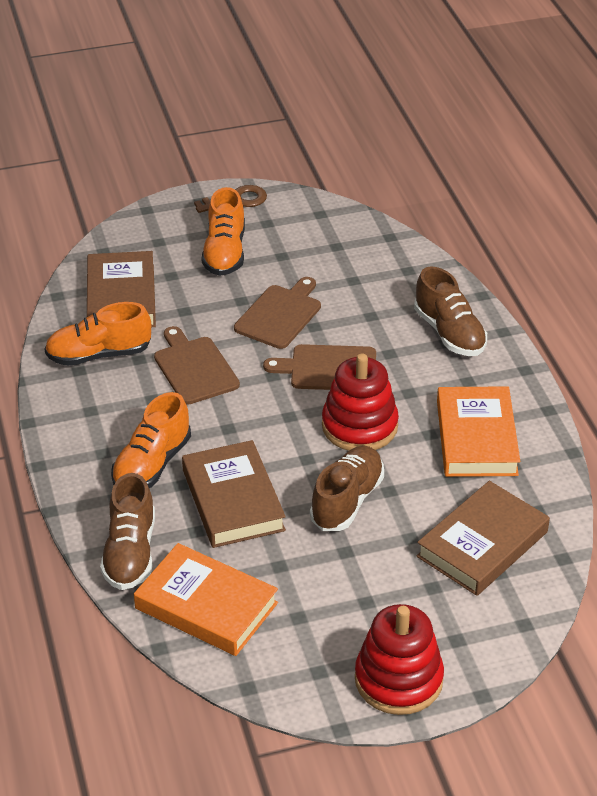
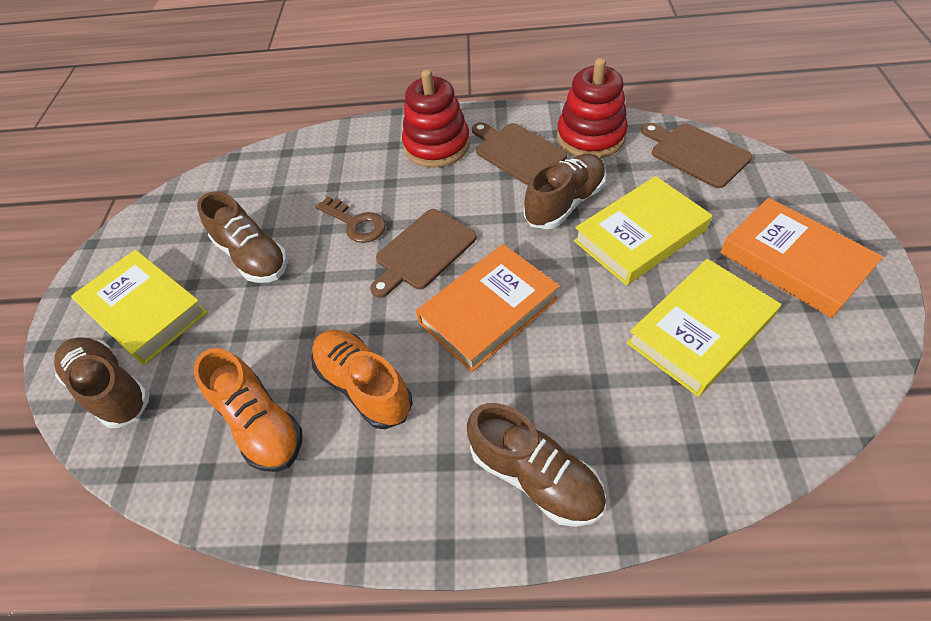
brown book: [87,251,156,327] [182,440,286,548] [417,481,550,596] = 3 -> none = 0
brown shoe: [100,473,155,590] [310,446,384,531] [414,267,487,356] = 3 -> [54,337,149,428] [197,192,288,283] [467,403,606,527] [524,154,606,229] = 4
orange shoe: [45,302,151,366] [111,392,191,488] [201,187,245,276] = 3 -> [194,348,302,472] [311,330,413,429] = 2
yellow book: none = 0 -> [71,249,208,365] [574,176,712,286] [627,259,781,397] = 3

